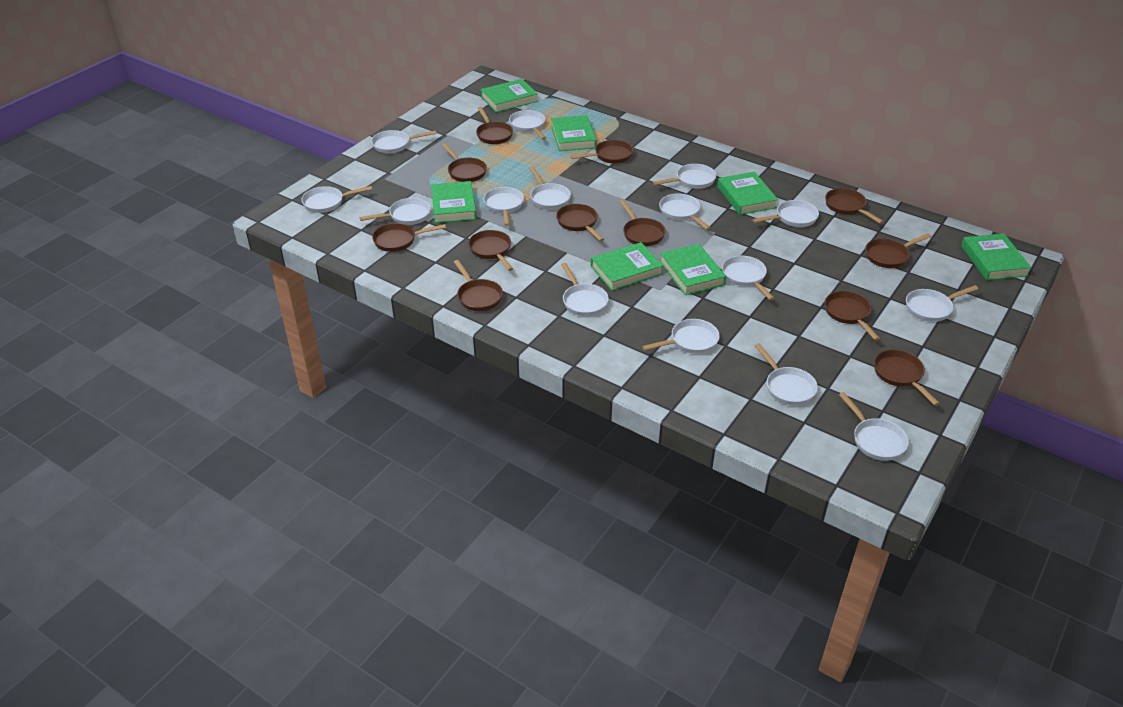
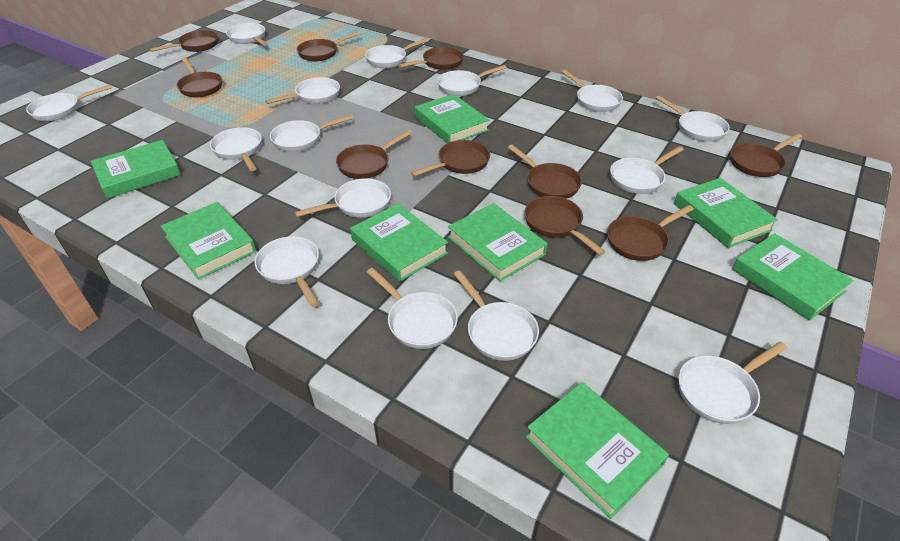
brown pan: [372,223,446,252] [442,144,487,182] [454,260,503,311] [468,230,513,271] [476,107,513,144] [556,204,604,242] [570,140,633,164] [619,200,666,246] [825,188,884,224] [825,291,880,341] [865,233,931,268] [874,350,940,406] = 12 -> [150,30,219,52] [177,57,222,97] [297,31,360,61] [336,130,412,179] [399,47,464,70] [411,140,490,177] [508,144,582,199] [524,196,606,255] [607,205,694,261] [730,134,802,177] = 10
green book: [431,181,477,223] [481,79,538,112] [551,115,597,151] [591,242,663,291] [660,244,726,295] [717,172,778,215] [961,233,1031,280] = 7 -> [91,140,181,199] [160,202,256,280] [350,203,448,282] [415,94,489,143] [448,203,548,282] [526,382,669,519] [674,178,778,248] [732,233,854,321] = 8

